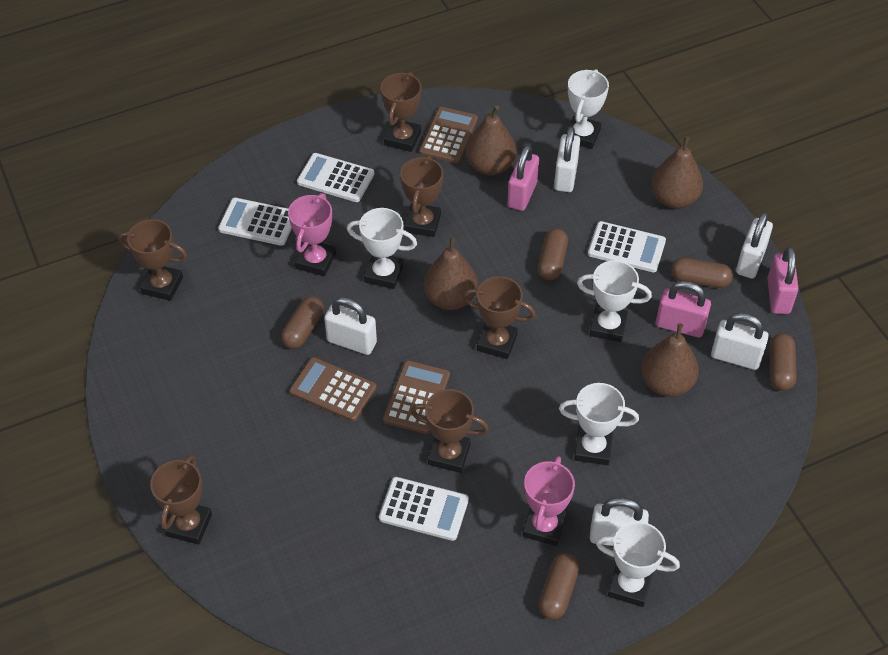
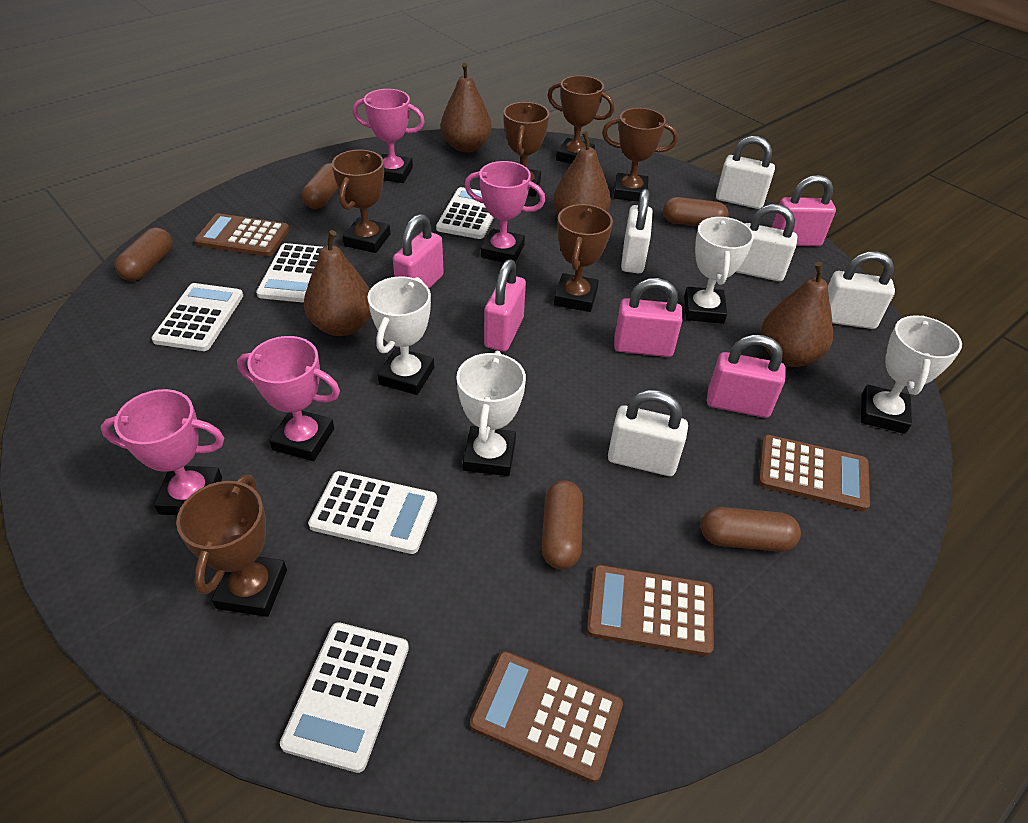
brown calculator: [289,357,377,422] [383,360,450,434] [419,107,478,164] = 3 -> [194,213,290,256] [470,651,623,783] [587,565,714,656] [758,435,870,512] = 4
pink padlock: [507,145,539,211] [656,281,711,338] [767,247,799,314] = 3 -> [393,214,444,288] [484,259,526,351] [614,278,683,357] [707,335,785,418] [772,175,836,246] = 5
pink trophy: [288,193,336,276] [522,456,575,546] = 2 -> [101,389,224,515] [237,336,340,461] [353,89,425,183] [464,161,545,263] = 4
white calculator: [218,198,292,246] [297,153,374,202] [379,477,469,541] [588,221,666,272] = 4 -> [151,283,243,351] [256,243,323,303] [280,622,409,773] [308,471,437,554] [436,187,494,239] = 5
white trophy: [347,208,417,289] [559,383,639,465] [566,69,609,149] [577,260,652,342] [596,522,680,607] = 5 -> [368,276,434,395] [456,351,526,476] [684,217,754,324] [861,315,962,434] = 4

